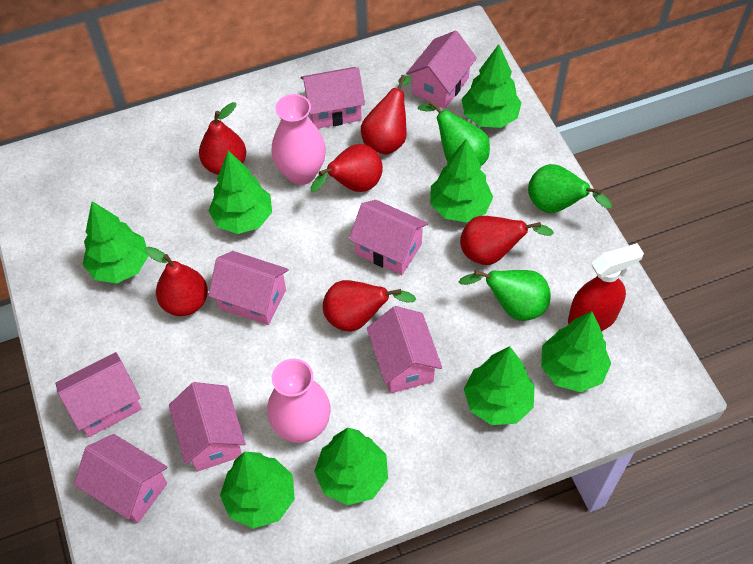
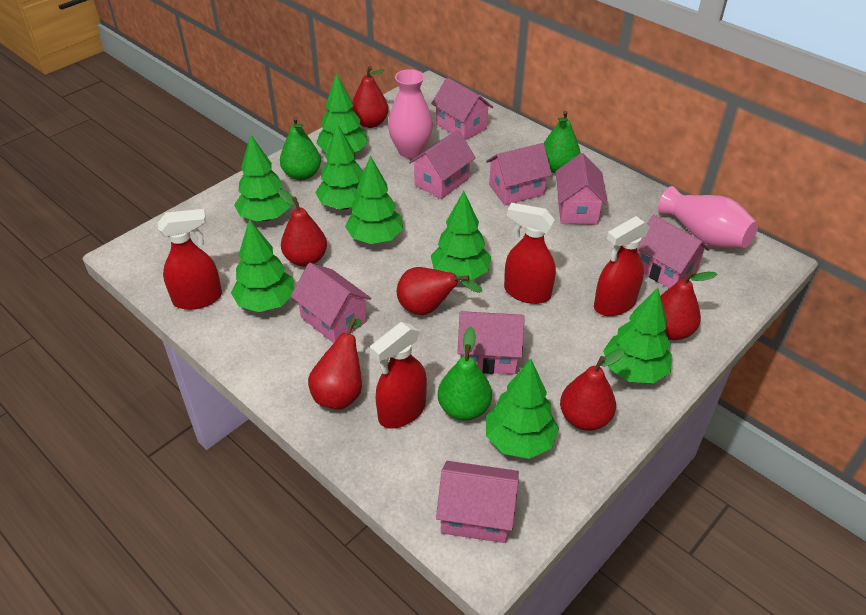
red spray bottle: [568,243,644,331] = 1 -> [158,209,222,310] [370,322,427,429] [504,203,556,304] [594,216,650,316] = 4

